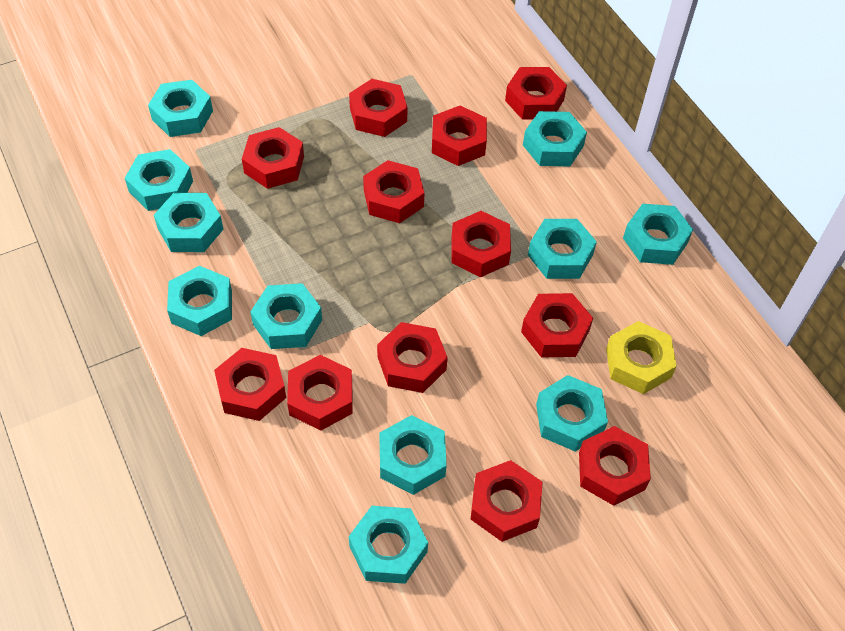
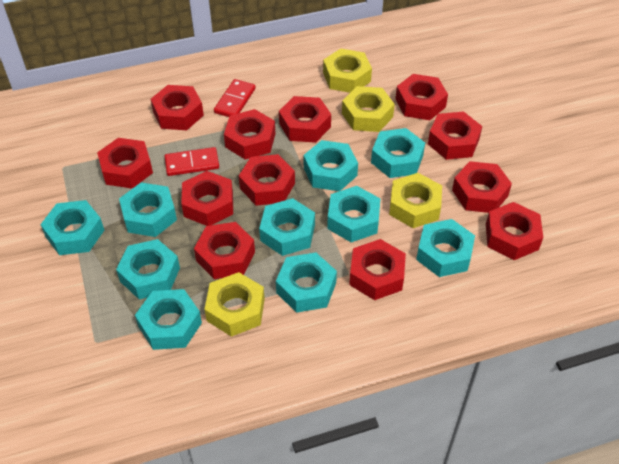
red domino: none = 0 -> [164,147,219,176] [214,79,256,117] = 2
turquoise nut: [125,149,193,211] [148,80,213,137] [154,193,223,252] [167,266,232,336] [250,283,322,349] [349,506,428,584] [379,415,447,495] [523,111,587,166] [528,219,597,279] [536,375,608,452] [623,204,693,265] = 11 -> [40,200,104,255] [116,239,180,299] [119,182,177,237] [135,289,202,350] [259,198,315,256] [276,252,337,313] [304,140,358,191] [327,186,381,242] [371,128,425,178] [416,219,475,277] = 10
yellow nut: [606,321,677,394] = 1 -> [204,272,265,337] [323,48,372,93] [342,86,395,132] [389,173,442,228] = 4

